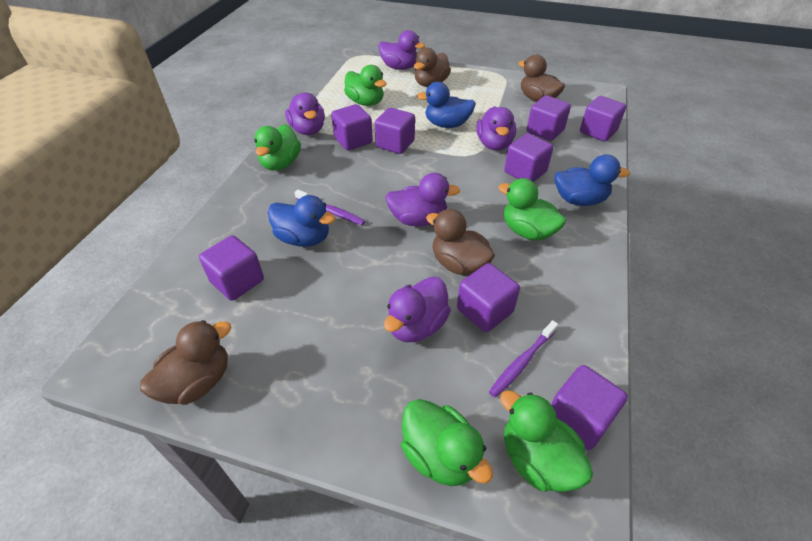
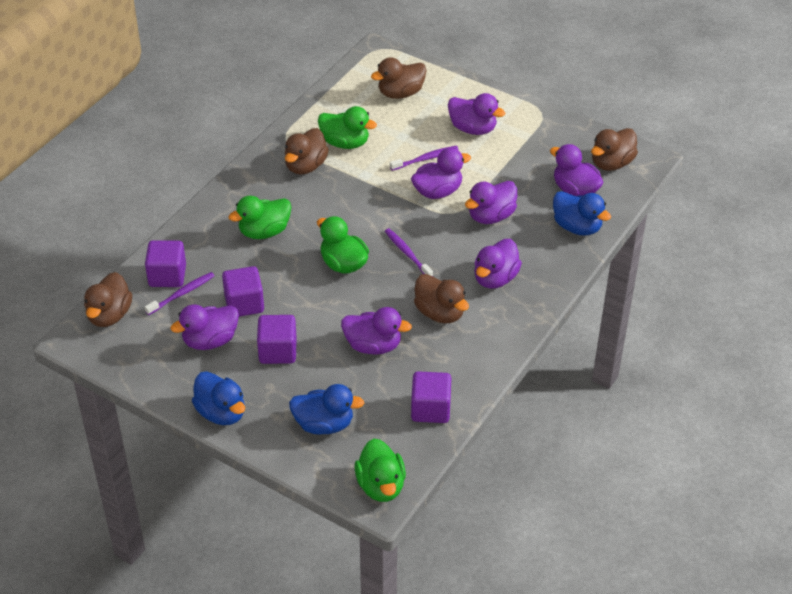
brown duck: [140,320,231,405] [414,47,451,87] [426,209,495,276] [518,54,565,102] = 4 -> [84,272,132,327] [285,128,329,175] [371,57,427,99] [414,274,469,323] [591,128,638,171] = 5
green duck: [254,124,301,171] [344,65,386,106] [401,399,493,486] [498,178,566,241] [500,390,593,492] = 5 -> [228,196,291,239] [317,216,369,274] [318,106,377,149] [354,439,406,502] = 4
purple cube: [199,235,264,301] [331,104,373,151] [375,108,415,154] [457,263,520,332] [504,133,553,182] [527,95,571,141] [551,365,628,450] [580,96,626,141] = 8 -> [145,240,186,287] [222,266,264,317] [257,315,297,364] [411,371,451,423] = 4
purple duck: [285,93,325,135] [378,30,425,70] [384,276,451,342] [385,173,460,226] [476,106,516,151] = 5 -> [170,304,239,350] [341,307,412,355] [411,148,471,199] [448,93,505,135] [465,181,517,224] [474,239,522,289] [550,144,604,196] = 7
purple toothbrush: [294,189,365,225] [489,320,558,398] = 2 -> [145,272,214,315] [385,228,433,276] [390,146,459,171] = 3

